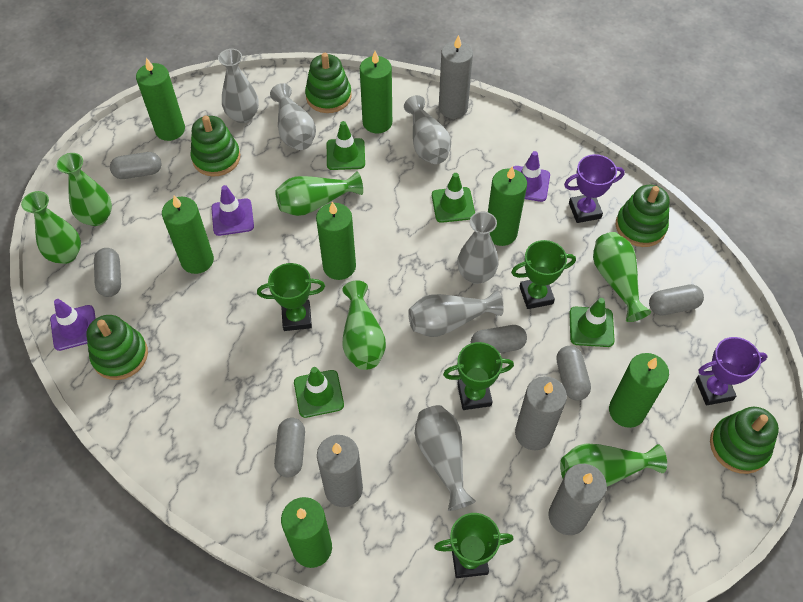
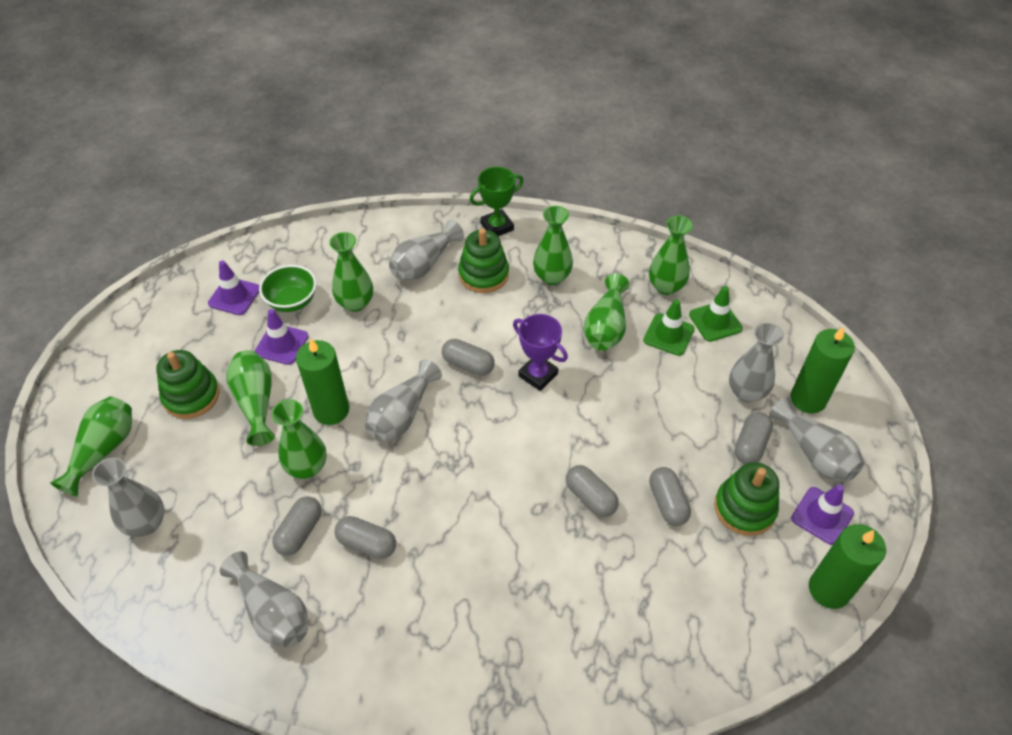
green bowl: none = 0 -> [259,265,317,312] = 1
green candle: [136,58,185,141] [162,195,214,274] [281,497,332,568] [316,202,356,280] [360,51,392,133] [488,166,527,246] [609,353,669,428] = 7 -> [296,339,349,425] [790,326,855,413] [809,524,886,609] = 3
green stacking toy: [86,315,148,380] [190,115,240,176] [305,53,352,113] [615,185,670,247] [710,407,779,474] = 5 -> [156,350,220,419] [458,228,509,293] [714,462,779,536] = 3
green traffic cone: [294,367,344,418] [327,121,365,170] [432,173,475,223] [569,298,615,347] = 4 -> [643,299,695,356] [689,286,743,342] = 2
green trophy: [257,263,325,331] [434,513,514,578] [443,342,514,410] [511,240,576,309] = 4 -> [470,167,523,236] = 1
green vase: [21,191,81,264] [57,153,112,226] [275,171,363,216] [342,281,386,370] [560,443,667,486] [593,232,651,322] = 6 -> [50,396,132,497] [226,350,275,446] [272,399,327,479] [329,232,373,312] [533,206,573,285] [583,273,630,351] [649,215,693,295] = 7
grey candle: [317,435,363,507] [439,35,473,119] [515,376,567,450] [548,464,607,535] = 4 -> none = 0
purple trophy: [564,154,625,223] [696,337,768,406] = 2 -> [513,314,568,391] = 1

